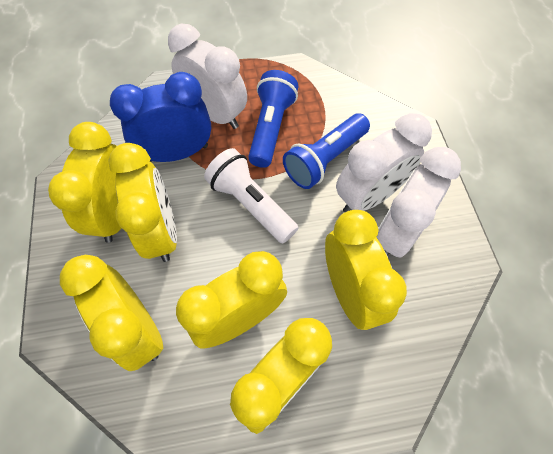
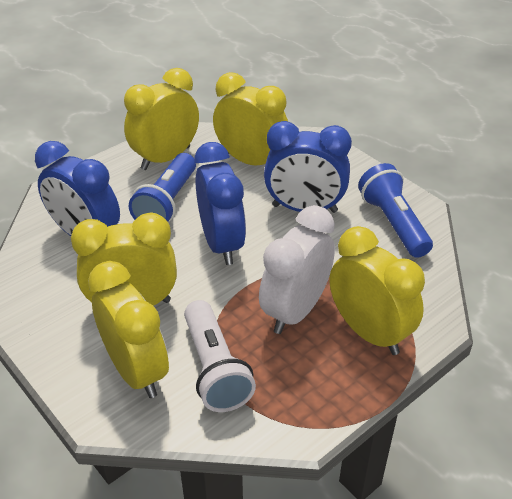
blue clock: [110,72,211,162] = 1 -> [35,141,120,236] [194,142,246,265] [264,121,352,213] = 3
white clock: [168,24,247,129] [336,113,432,212] [376,147,461,258] = 3 -> [259,205,335,334] = 1
yellow clock: [48,122,121,243] [60,255,163,371] [108,143,177,262] [176,251,287,349] [230,318,332,434] [325,210,407,330] = 6 -> [71,212,177,306] [88,261,169,398] [124,68,199,170] [213,72,288,166] [330,226,425,355] = 5

